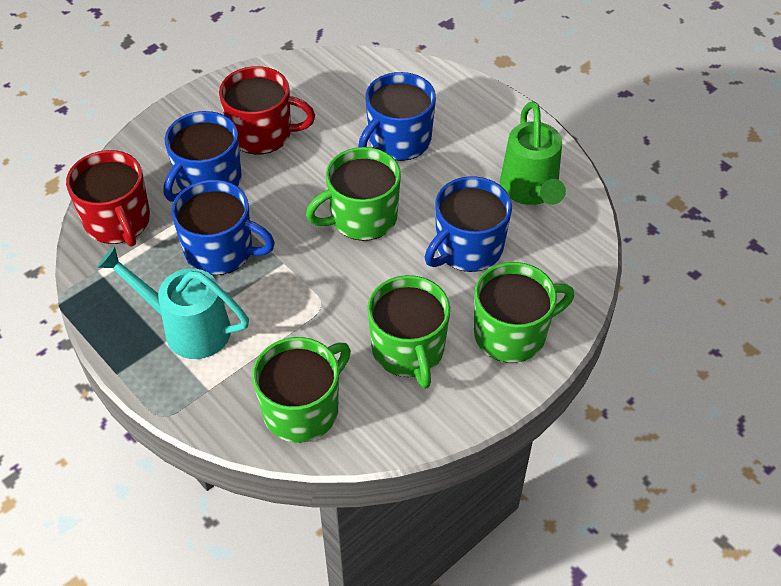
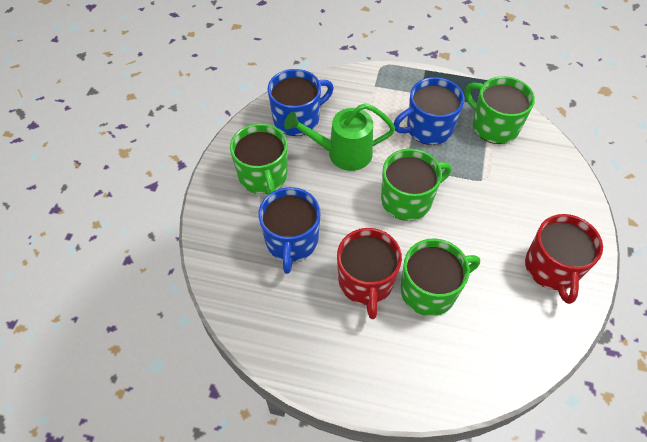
blue mug: [164,111,242,202] [171,180,275,275] [358,72,436,161] [425,176,512,272] = 4 -> [259,187,320,274] [268,69,334,136] [393,77,465,145] = 3
turquoise watering can: [97,246,249,359] = 1 -> none = 0

